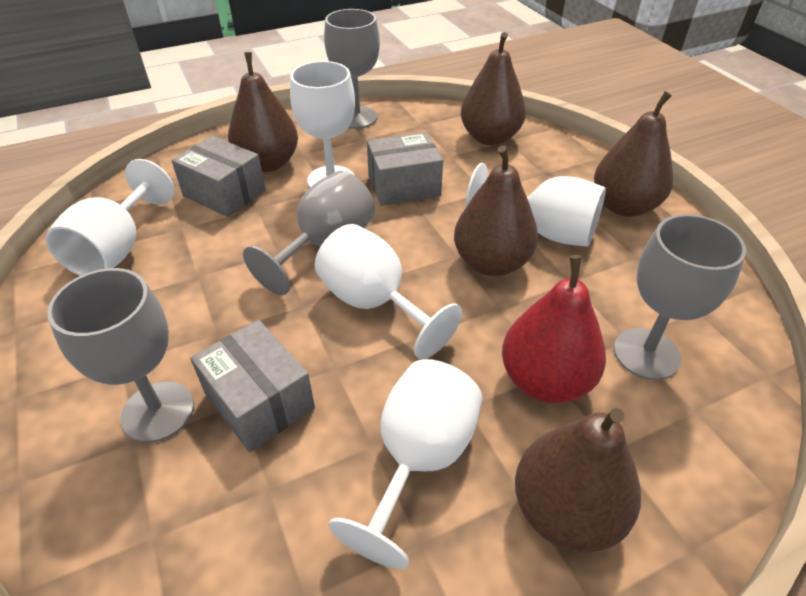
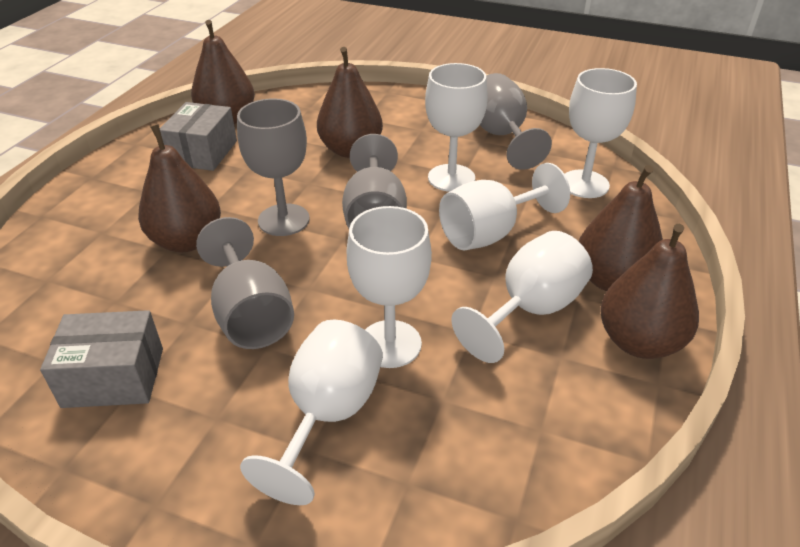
grey box: [171,136,265,217] [190,320,315,452] [367,132,443,206] = 3 -> [40,310,163,408] [160,102,237,171] = 2
red pear: [502,255,606,403] = 1 -> none = 0
white goblet: [45,159,174,276] [290,61,355,188] [315,224,462,359] [329,359,483,569] [466,163,606,247] = 5 -> [240,320,383,505] [347,206,432,368] [425,63,488,192] [439,163,570,250] [452,231,593,363] [565,68,637,198] = 6

